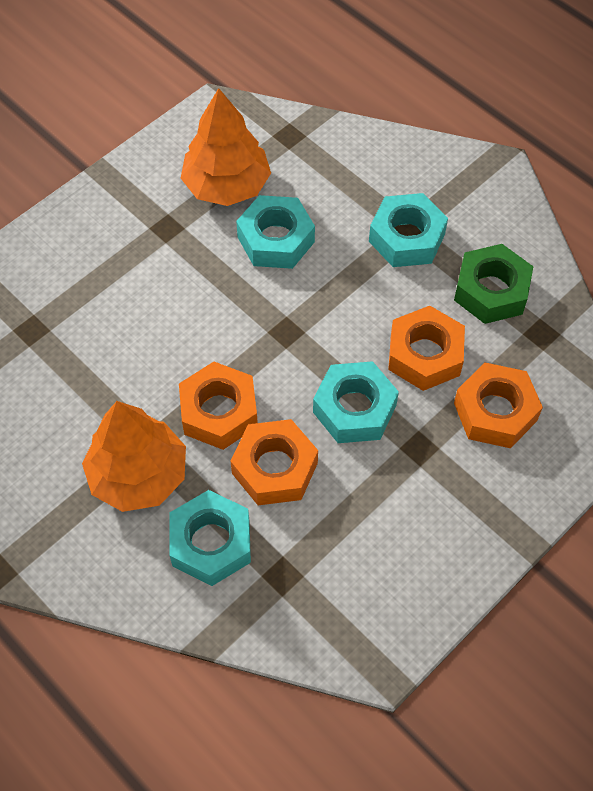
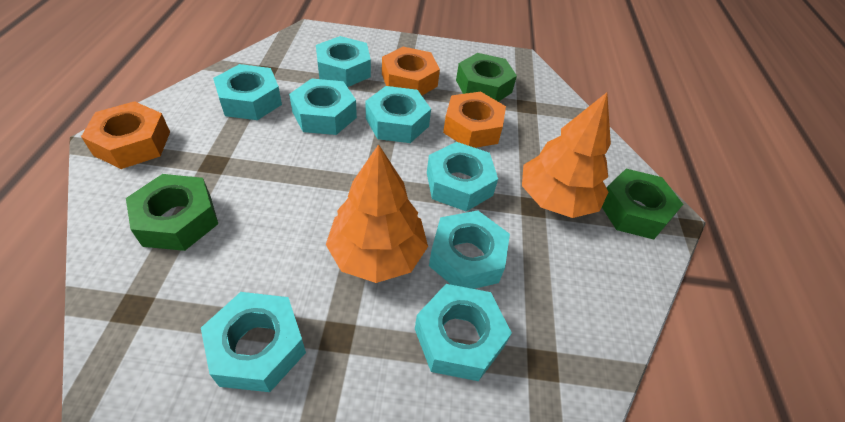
green nut: [454,244,534,324] = 1 -> [126,174,218,251] [456,53,517,102] [602,169,683,240] = 3
orange nut: [179,362,258,450] [230,419,318,505] [388,306,465,391] [454,363,543,448] = 4 -> [81,101,170,169] [382,47,440,95] [443,92,506,148] = 3
turquoise nut: [169,490,251,586] [236,195,315,269] [313,361,399,443] [369,193,448,267] = 4 -> [201,292,306,392] [213,64,282,120] [289,78,357,135] [316,36,371,87] [365,86,431,143] [415,284,512,381] [427,142,498,212] [429,210,510,289] = 8

